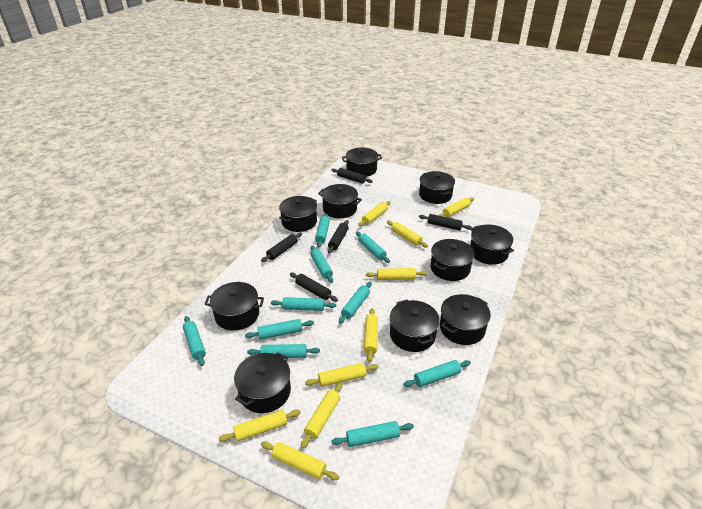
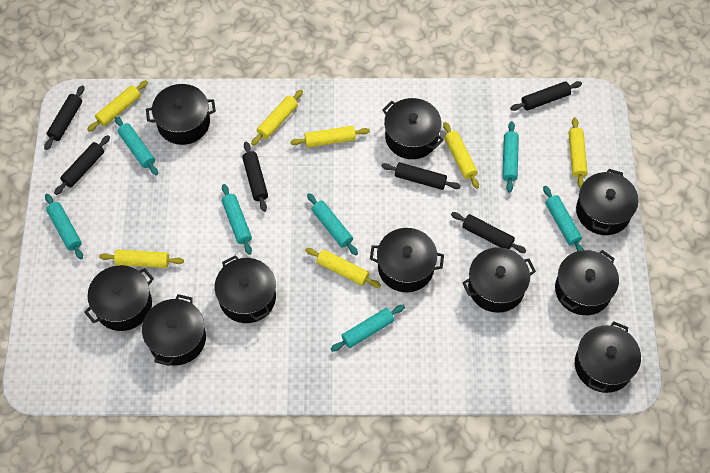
black rolling pin: [261,232,302,262] [290,273,338,302] [328,220,349,254] [331,168,373,184] [419,214,472,231] = 5 -> [44,85,84,150] [54,135,110,195] [242,142,268,212] [381,162,461,190] [451,212,527,253] [510,81,582,111] = 6
turquoise rolling pin: [183,316,206,366] [245,319,314,340] [247,344,320,358] [271,297,336,311] [311,246,333,283] [315,213,330,247] [331,421,414,447] [339,282,372,324] [356,231,390,263] [403,360,471,387] = 10 -> [45,194,83,260] [115,117,158,175] [222,184,252,255] [307,193,358,255] [331,305,405,352] [502,121,519,193] [543,186,584,251] = 7
yellow rolling pin: [219,410,301,442] [261,441,339,480] [301,382,342,448] [305,363,379,387] [358,201,391,226] [364,308,378,362] [366,268,427,280] [387,221,428,248] [439,197,474,217] = 9 -> [87,80,148,132] [99,249,184,268] [251,90,303,146] [290,126,370,148] [305,248,381,288] [443,122,479,189] [569,117,588,188] = 7

